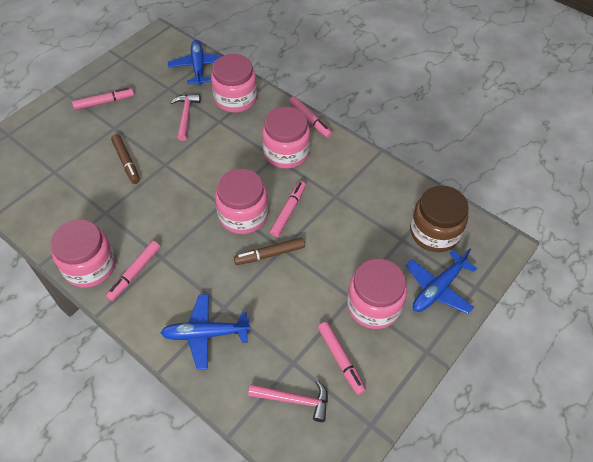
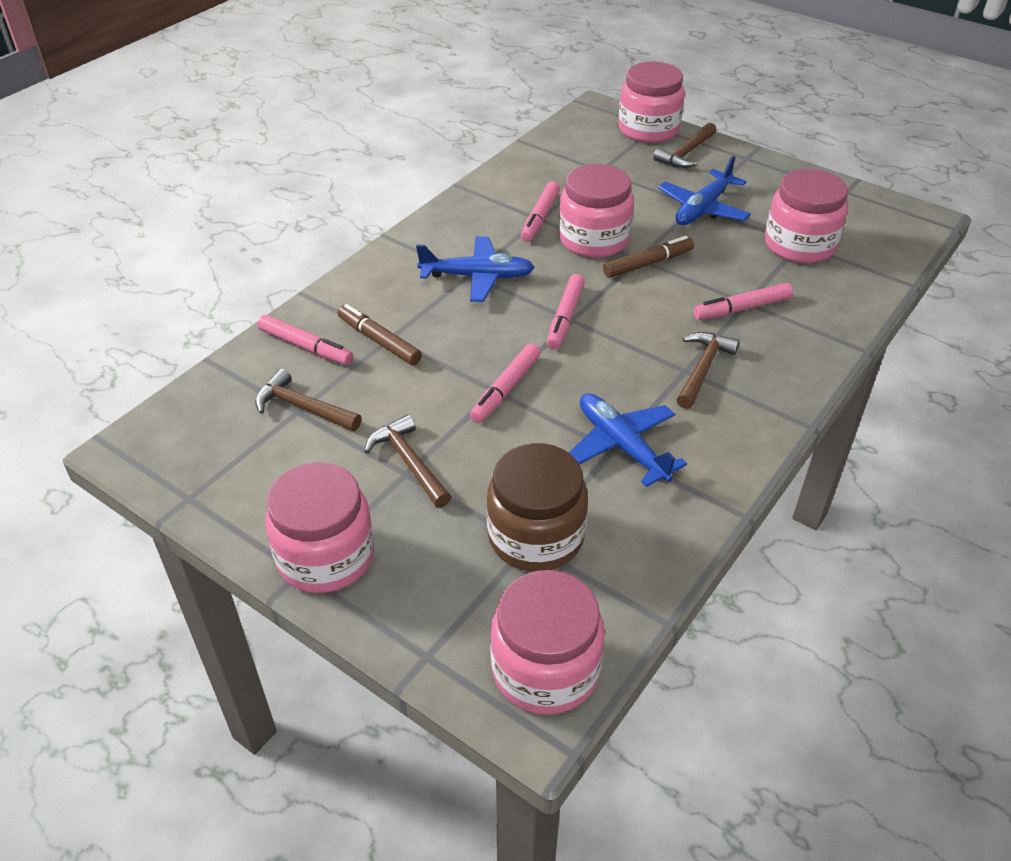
brown hammer: none = 0 -> [255,369,362,431] [364,414,451,508] [653,123,716,168] [677,332,740,409] = 4
pink hammer: [170,94,201,141] [248,380,328,422] = 2 -> none = 0

